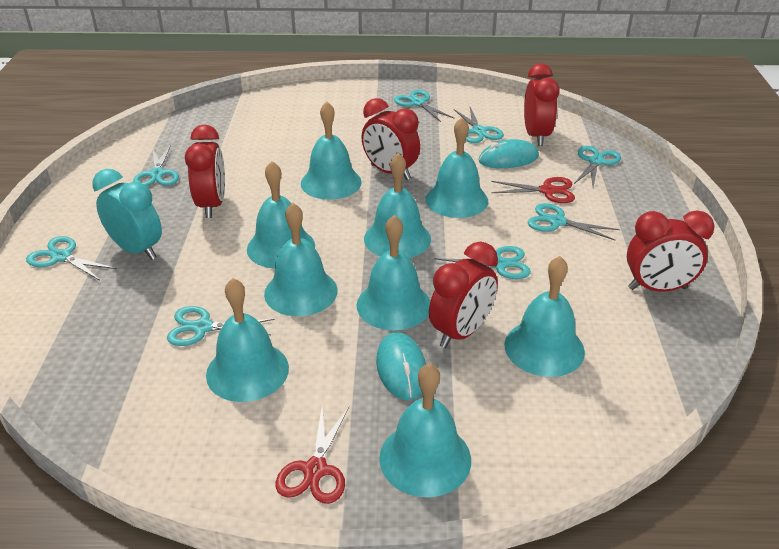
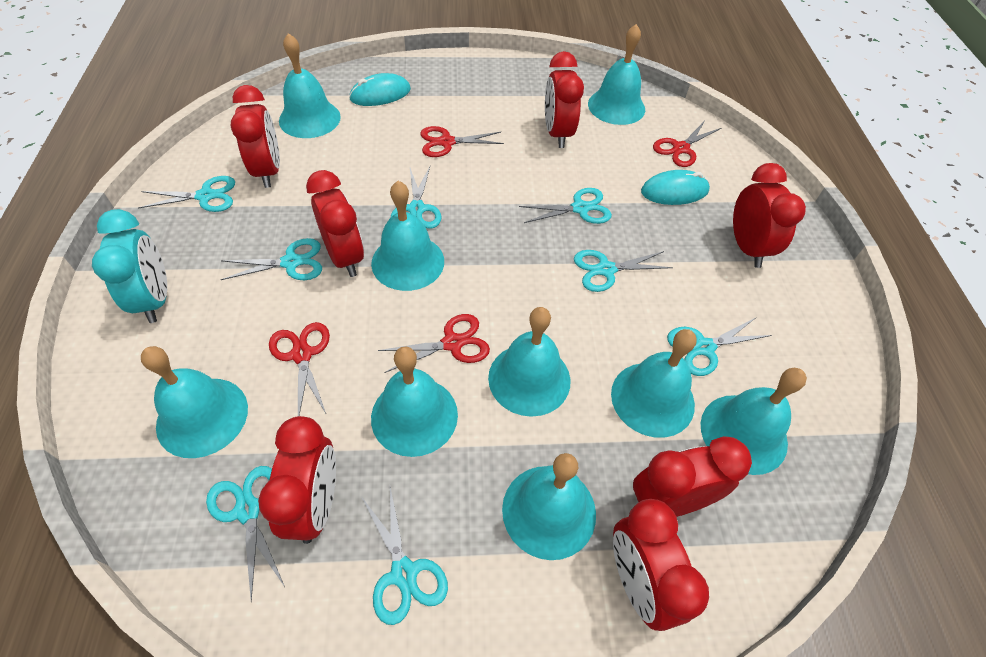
red clock: [185,124,225,218] [362,98,420,180] [429,242,498,348] [524,63,560,146] [627,210,715,292] = 5 -> [231,85,280,188] [258,416,336,544] [306,170,364,277] [545,51,584,148] [613,499,709,631] [633,436,752,517] [733,163,806,268] = 7
red scissors: [276,406,349,504] [491,177,575,203] = 2 -> [269,322,330,416] [378,314,490,373] [421,126,504,157] [653,121,721,167] = 4

